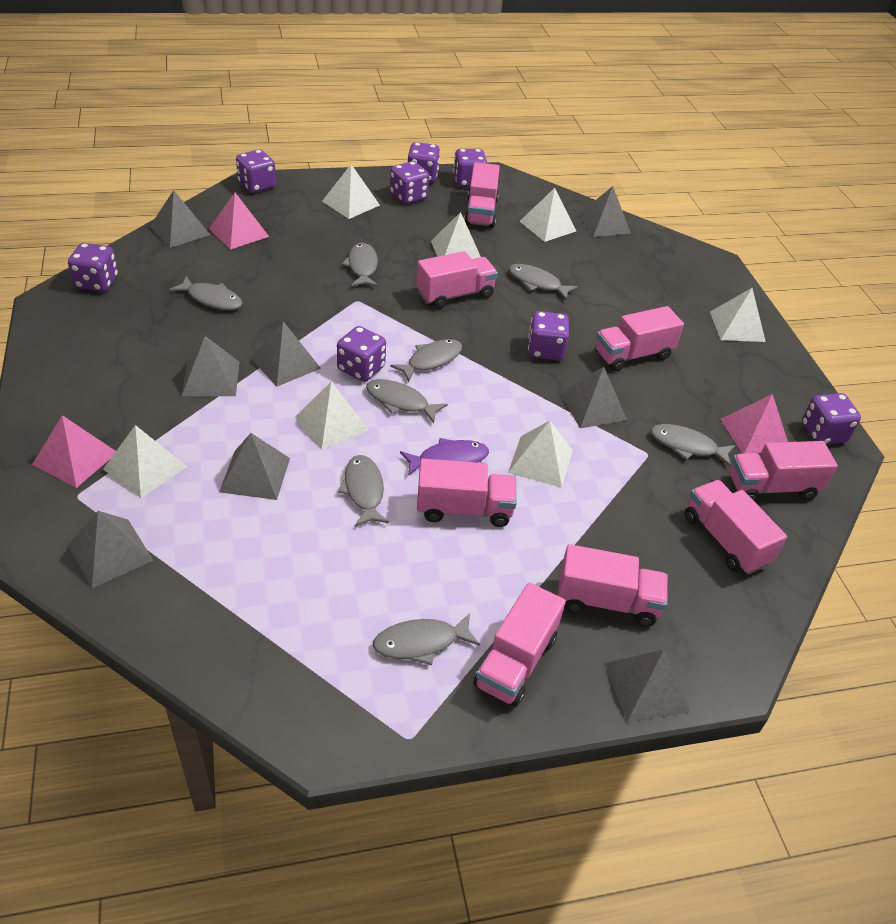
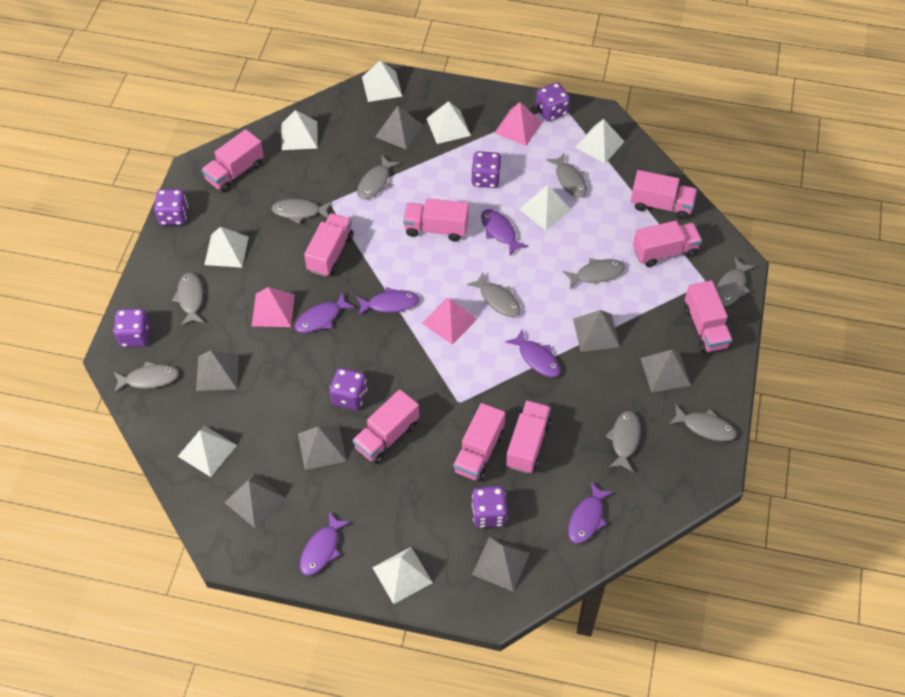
grey fish: [169,276,243,310] [338,455,389,527] [342,243,378,287] [366,379,448,423] [373,613,480,665] [390,339,462,382] [509,264,578,300] [651,424,736,467] = 8 -> [114,361,179,393] [172,272,204,326] [271,199,332,224] [357,155,400,199] [467,273,521,317] [546,153,587,198] [563,258,625,289] [606,411,641,472] [668,405,737,441] [716,257,755,306] = 10
grey pyramid: [68,511,154,588] [150,190,210,248] [182,336,239,396] [219,433,290,500] [251,322,321,386] [560,367,627,428] [578,186,631,237] [605,650,690,723] = 8 -> [196,350,239,391] [224,473,285,528] [298,425,347,470] [375,106,423,150] [472,537,530,591] [573,310,620,352] [640,350,691,393] = 7
pink truck: [416,251,498,309] [417,459,517,527] [464,162,500,228] [473,582,566,707] [558,544,668,626] [595,306,684,371] [685,480,787,574] [729,441,838,501] = 8 -> [202,129,264,193] [304,213,353,277] [353,390,419,464] [403,198,469,241] [453,403,505,482] [506,400,551,473] [631,170,697,220] [633,221,702,267] [684,280,732,353] = 9
purple dice: [68,243,118,292] [236,149,276,193] [337,326,386,382] [390,161,429,204] [408,142,440,183] [453,149,487,187] [528,311,569,361] [802,393,861,444] = 8 -> [113,309,150,347] [154,189,188,225] [329,368,367,410] [472,151,502,188] [472,486,508,528] [536,82,570,122] = 6
purple fish: [400,438,489,476] = 1 -> [294,292,355,333] [300,512,351,576] [356,287,419,316] [481,209,528,255] [505,330,560,377] [568,482,614,544] = 6
white pyramid: [103,425,187,498] [295,382,369,450] [322,164,380,219] [431,212,481,259] [508,421,573,487] [519,188,576,242] [710,288,766,342] = 7 -> [178,425,237,477] [204,227,249,268] [281,110,318,150] [362,61,402,102] [372,547,433,604] [426,101,471,144] [519,185,571,230] [575,119,625,164] = 8

